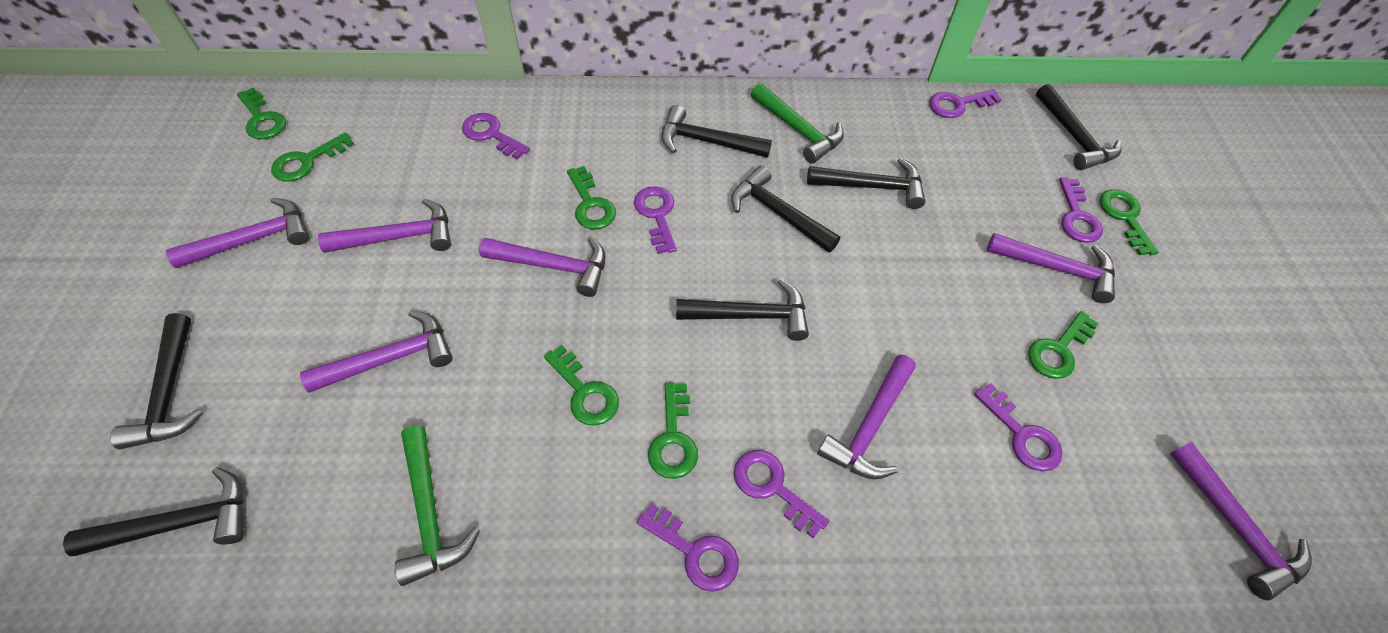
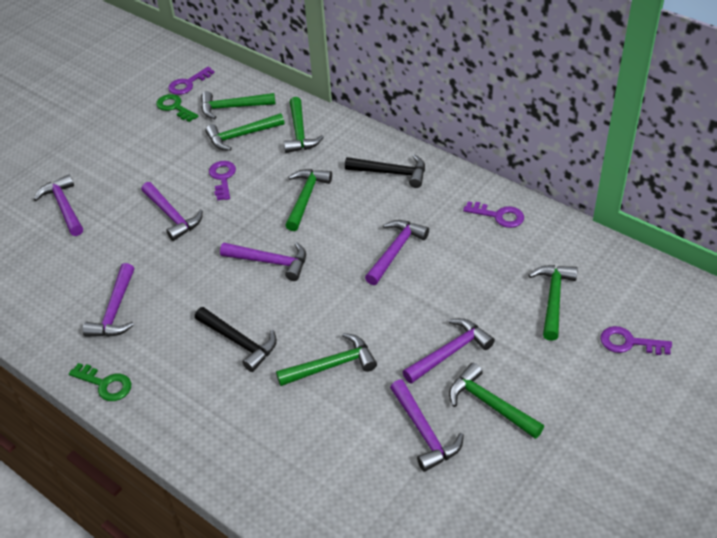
black hammer: [63,467,243,556] [110,313,203,449] [661,105,772,158] [676,279,809,341] [731,165,840,252] [807,158,925,209] [1036,84,1122,170] = 7 -> [195,307,277,372] [345,154,425,188] = 2
green hammer: [395,426,480,586] [751,83,844,164] = 2 -> [201,91,276,119] [205,113,284,151] [276,333,377,386] [284,97,324,153] [285,169,332,231] [449,363,544,439] [529,265,578,341] = 7
green key: [237,88,286,139] [271,132,354,182] [544,345,619,426] [567,166,616,229] [648,382,698,479] [1028,311,1099,379] [1100,189,1158,255] = 7 -> [69,363,131,401] [156,94,198,122] = 2
purple key: [462,113,530,159] [634,186,677,254] [637,504,739,592] [734,450,829,538] [930,89,1002,118] [974,383,1063,472] [1059,177,1103,243] = 7 -> [168,67,215,95] [209,161,236,201] [463,201,524,228] [600,326,672,355] = 4

